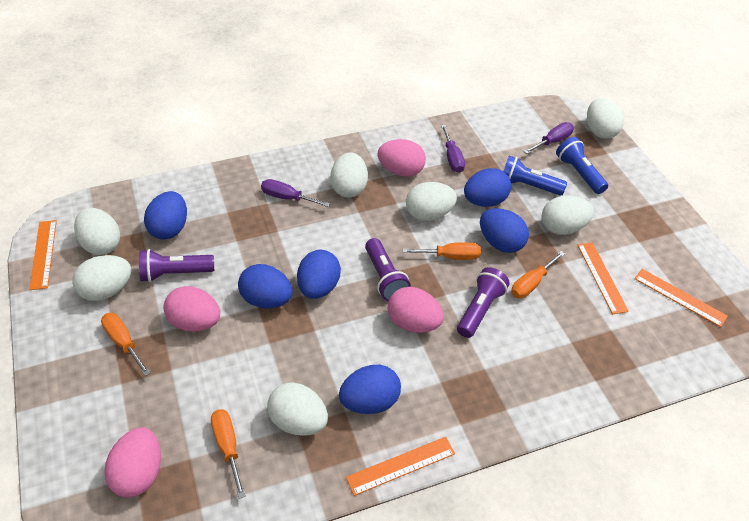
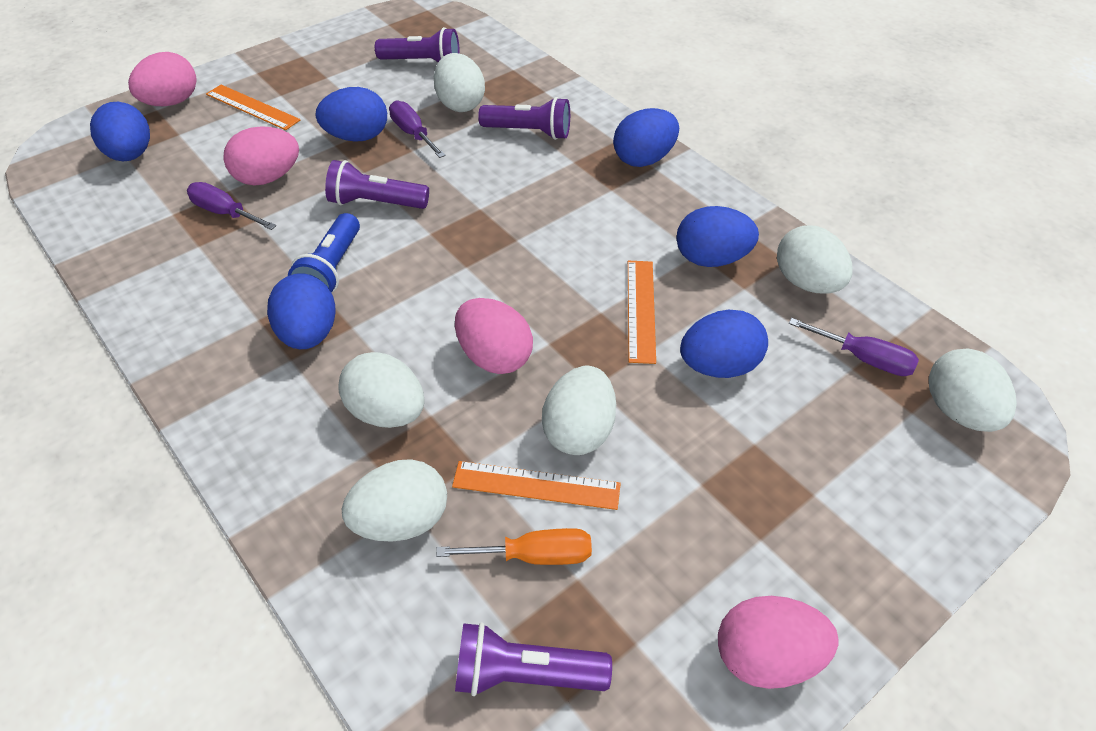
blue flashlight: [503,156,567,195] [556,137,608,194] = 2 -> [288,213,360,293] = 1
orange ruler: [29,220,57,290] [346,437,455,496] [577,243,629,314] [634,269,728,327] = 4 -> [206,85,300,130] [452,461,621,510] [628,261,656,364] = 3
orange screwdriver: [101,313,151,376] [211,409,246,499] [403,242,481,260] [511,251,565,299] = 4 -> [436,528,592,565] = 1
purple flashlight: [139,249,214,282] [365,238,411,301] [457,267,510,338] = 3 -> [325,160,429,209] [375,27,460,62] [455,622,612,696] [478,97,570,140] = 4
white egg: [72,255,131,301] [74,208,120,255] [267,382,328,436] [330,152,368,198] [406,182,457,221] [542,196,594,235] [587,98,624,139] = 7 -> [338,352,424,428] [342,459,447,542] [434,53,485,112] [542,366,616,455] [777,225,853,294] [929,348,1017,432] = 6

